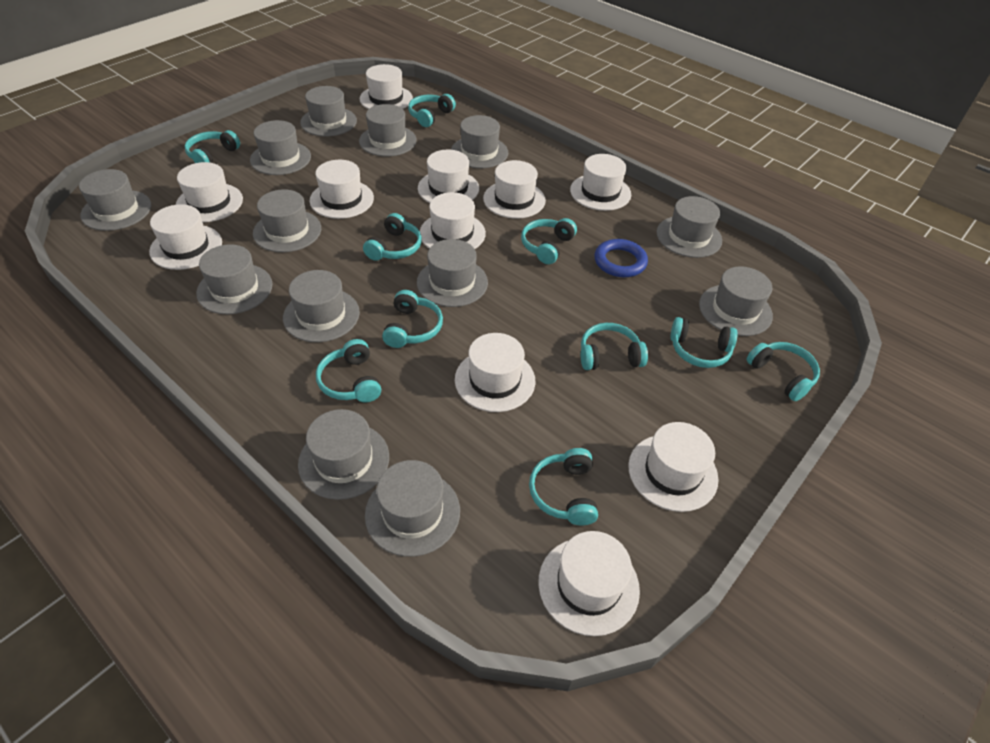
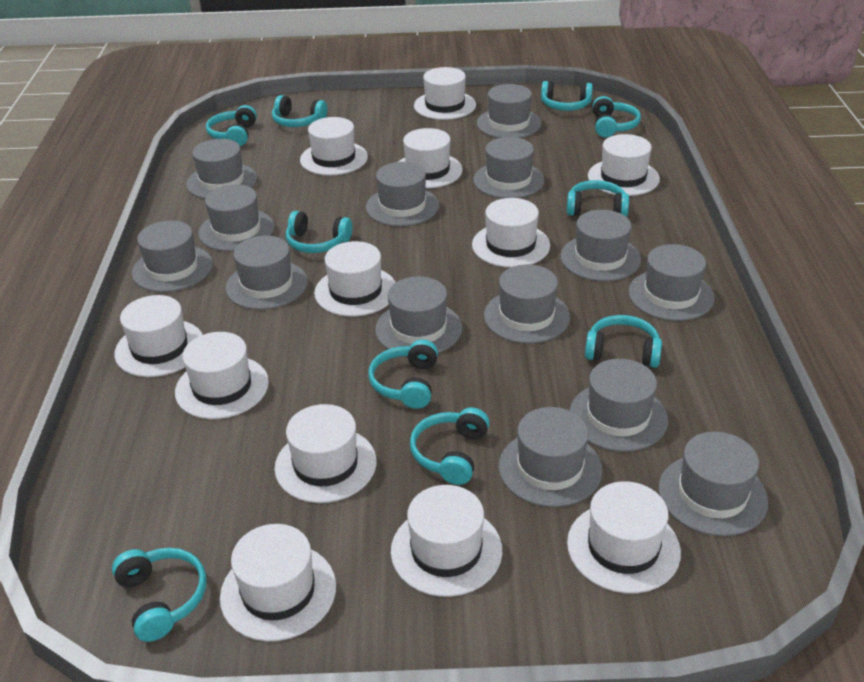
blue ring: [594,239,648,277] = 1 -> none = 0
grey hat: [79,169,151,231] [196,244,273,314] [250,120,311,175] [253,189,321,252] [283,270,360,342] [298,409,389,500] [300,86,357,137] [359,104,417,156] [365,460,460,557] [417,239,488,307] [451,115,508,168] [656,196,722,258] [699,266,773,336] = 13 -> [132,221,213,292] [186,139,257,199] [198,184,275,251] [226,236,308,310] [366,162,439,226] [375,276,462,353] [473,137,545,198] [477,84,541,138] [484,264,570,344] [499,407,602,507] [560,210,641,281] [569,359,668,452] [628,244,715,321] [659,432,768,536] = 14
white hat: [149,204,222,270] [176,162,243,222] [310,160,374,219] [360,64,413,109] [418,150,479,203] [420,192,486,249] [455,333,535,412] [483,160,546,218] [538,531,640,636] [570,154,631,211] [628,422,719,512] = 11 -> [114,295,203,377] [175,332,269,419] [220,524,336,641] [274,404,377,503] [300,117,368,175] [314,241,396,316] [391,485,502,597] [398,128,463,188] [414,67,476,120] [472,198,550,268] [567,481,681,593] [588,134,660,196] = 12

